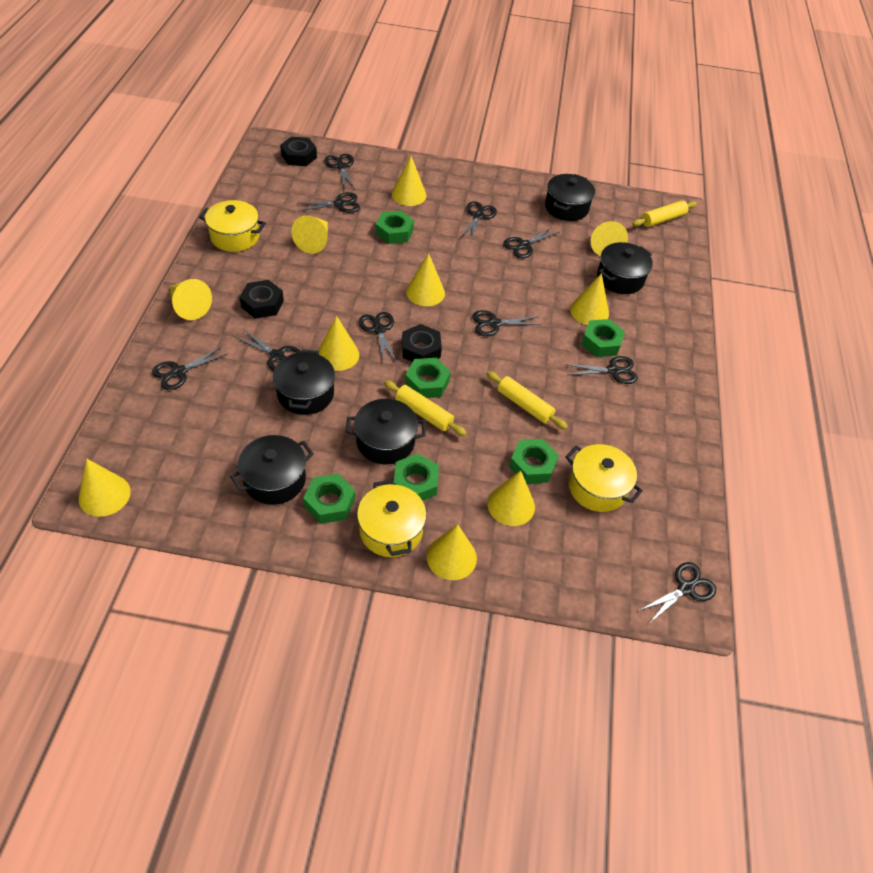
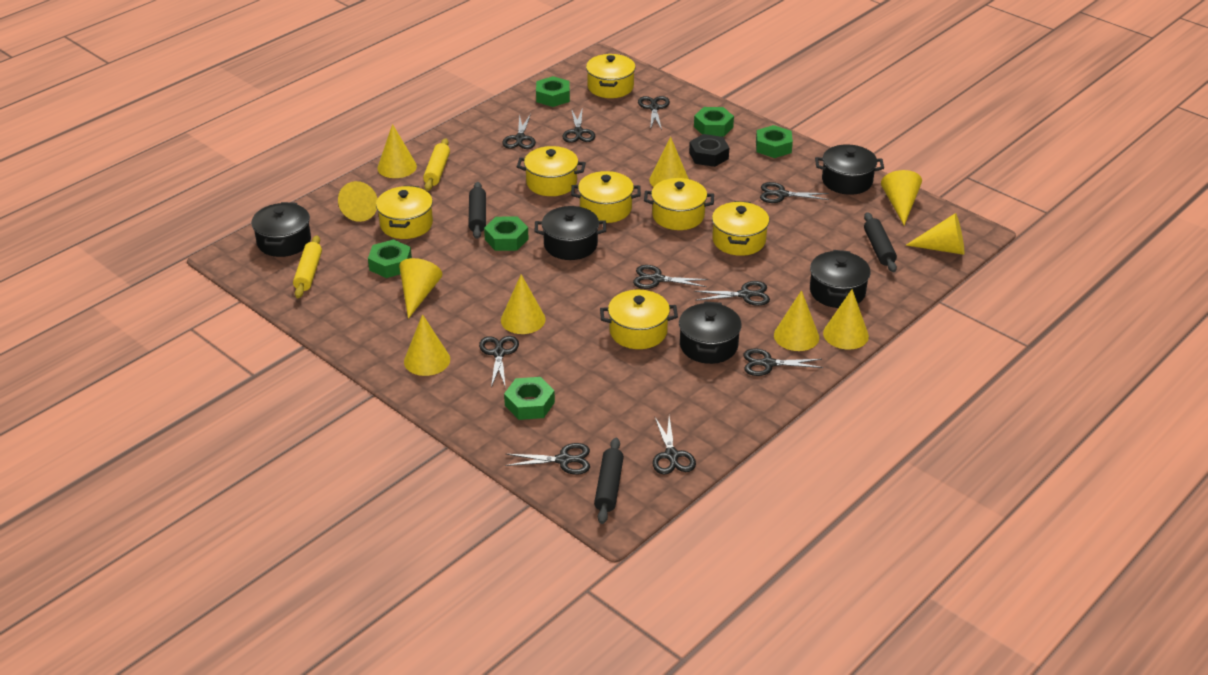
black nut: [239,280,284,319] [280,137,317,166] [402,324,442,362] = 3 -> [689,134,729,167] = 1
black rolling pin: none = 0 -> [468,182,486,239] [594,438,624,524] [864,212,897,272] = 3
yellow pot: [199,200,266,252] [357,480,427,557] [565,444,643,512] = 3 -> [376,185,433,239] [517,146,586,196] [571,171,641,223] [586,54,636,98] [600,290,678,349] [644,178,714,230] [712,201,769,256] = 7
yellow rolling pin: [384,380,467,436] [486,371,568,430] [632,201,697,227] = 3 -> [293,235,322,298] [423,139,450,191] = 2

